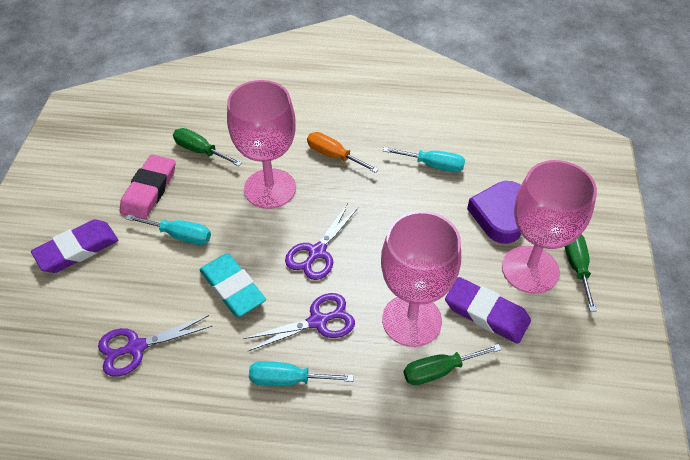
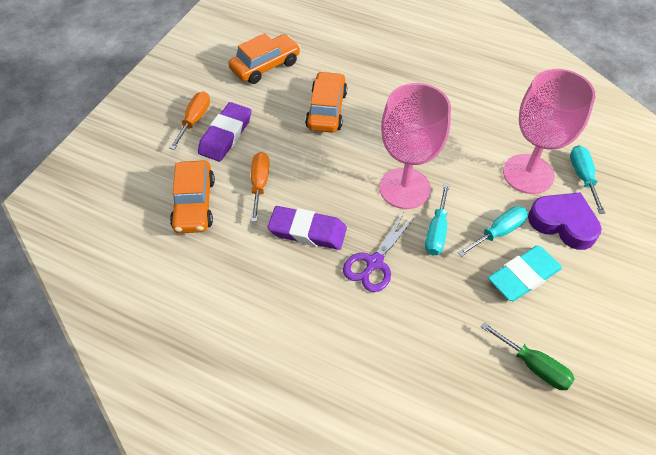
green screwdriver: [173,128,242,166] [404,344,502,385] [564,234,597,312] = 3 -> [481,322,575,390] = 1
orange car: none = 0 -> [170,161,215,233] [229,33,300,84] [305,71,347,133] = 3
orange screwdriver: [307,132,379,173] = 1 -> [169,92,210,150] [251,152,270,222] = 2
pink eraser: [120,154,175,219] = 1 -> none = 0
pink goblet: [227,80,296,209] [381,211,461,347] [502,160,597,294] = 3 -> [379,83,451,209] [503,69,595,194] = 2
purple scissors: [98,315,212,377] [243,293,355,351] [285,203,359,280] = 3 -> [343,213,415,292] = 1

